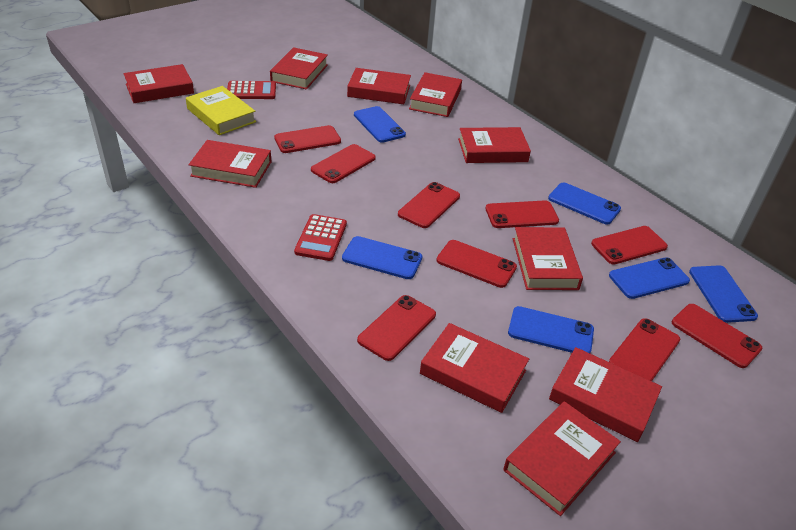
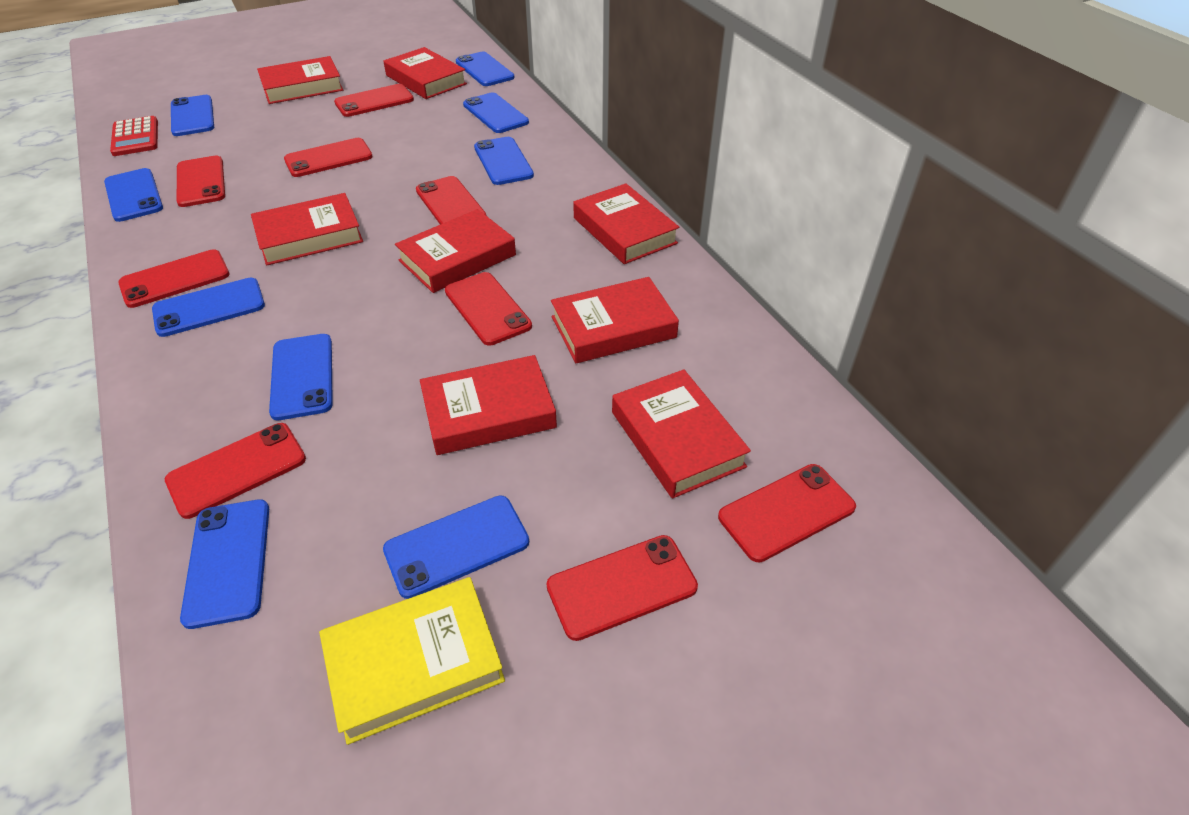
blue phone: [342,236,422,279] [354,106,406,143] [508,306,594,353] [548,182,621,225] [609,257,690,299] [689,265,758,323] = 6 -> [104,168,163,222] [152,278,265,337] [171,95,214,136] [180,499,269,629] [269,334,333,420] [383,496,529,599] [456,51,514,86] [463,92,529,133] [474,137,534,185] = 9
red book: [123,64,194,103] [188,140,272,188] [270,47,328,90] [347,68,411,104] [409,72,462,117] [420,323,529,413] [458,127,531,163] [503,401,621,516] [513,227,583,290] [549,347,662,442] = 10 -> [251,193,363,265] [257,56,343,104] [383,47,467,99] [395,209,516,293] [420,355,557,455] [551,277,679,363] [573,183,679,264] [612,369,751,499] = 8
red calculator: [227,81,276,99] [294,214,347,261] = 2 -> [110,116,158,156] = 1

